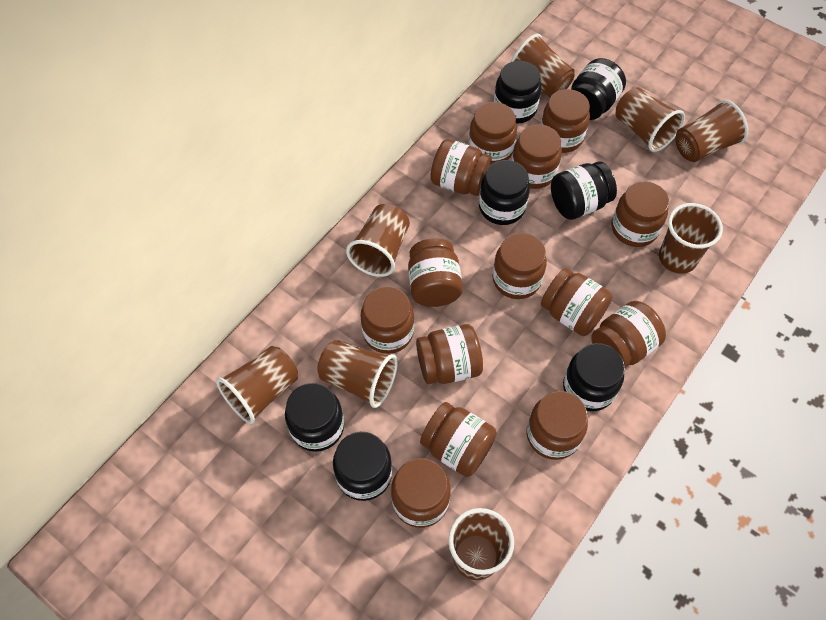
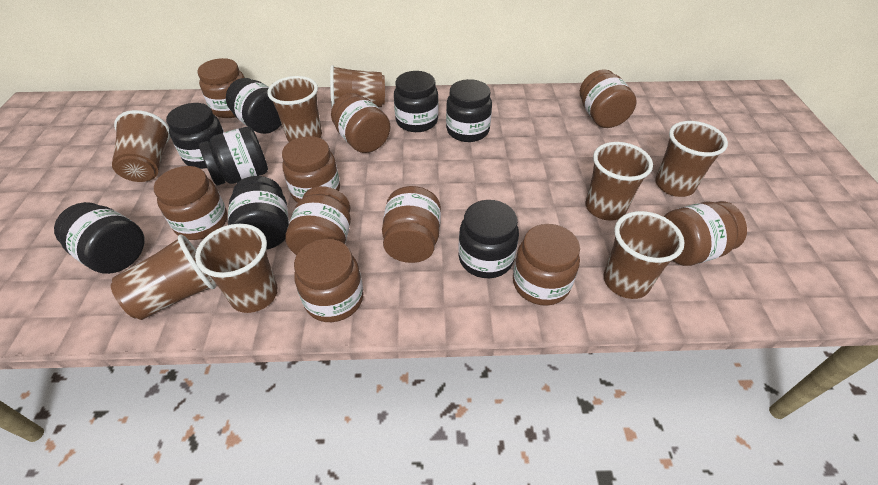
black jar: [285,383,344,452] [333,432,392,501] [479,160,530,225] [494,61,541,124] [551,161,617,220] [563,343,625,411] [571,58,626,120] = 7 -> [54,202,145,274] [166,103,224,169] [199,127,268,186] [226,78,282,134] [228,176,289,250] [394,71,439,132] [446,79,492,142] [458,200,519,278] = 8
brown jar: [361,286,414,354] [391,458,451,528] [408,238,463,307] [416,324,483,384] [420,402,497,477] [430,139,492,196] [469,102,517,165] [492,233,547,299] [512,124,562,189] [526,391,588,460] [541,89,590,153] [541,268,612,336] [591,301,666,368] [611,181,669,247] = 14 -> [154,166,228,240] [197,58,245,118] [282,136,340,203] [285,186,351,255] [294,239,364,322] [331,93,391,153] [382,186,441,263] [513,224,580,306] [580,69,637,128] [664,201,747,266] = 10

